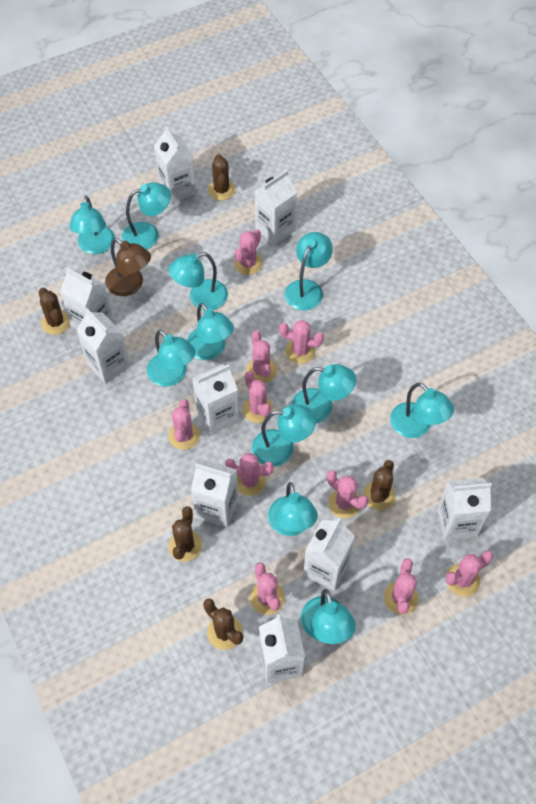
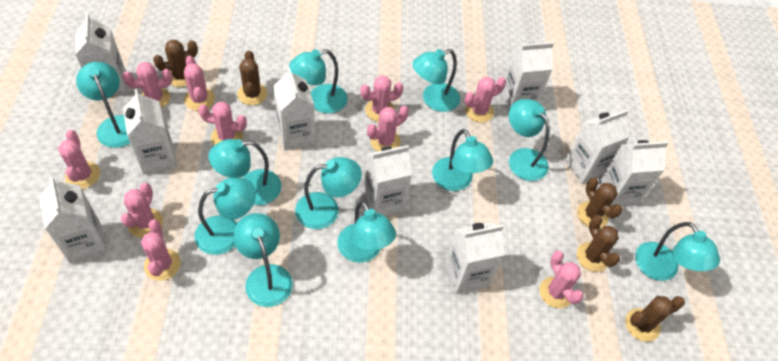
brown lamp: [105,238,151,296] = 1 -> none = 0

